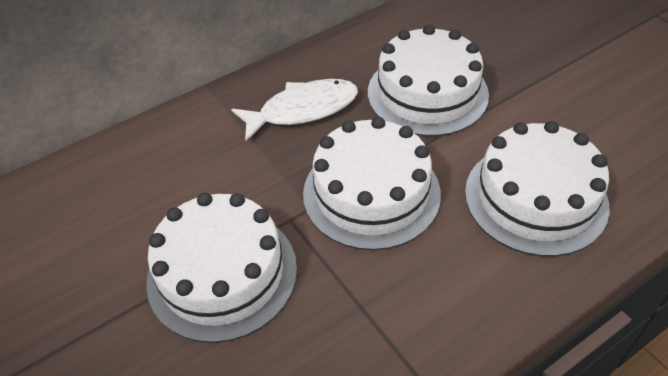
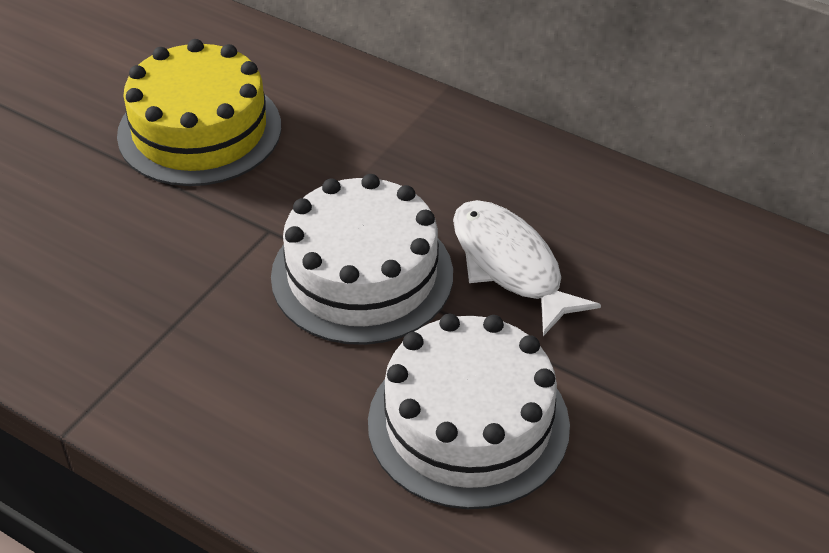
white cake: [146,193,297,343] [303,117,441,250] [368,25,489,136] [465,121,610,257] = 4 -> [271,174,453,345] [368,314,570,509] = 2
yellow cake: none = 0 -> [117,39,281,186] = 1

